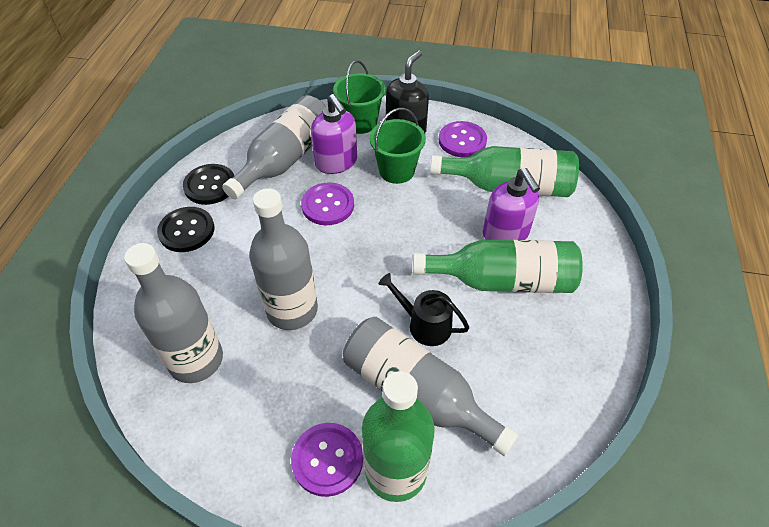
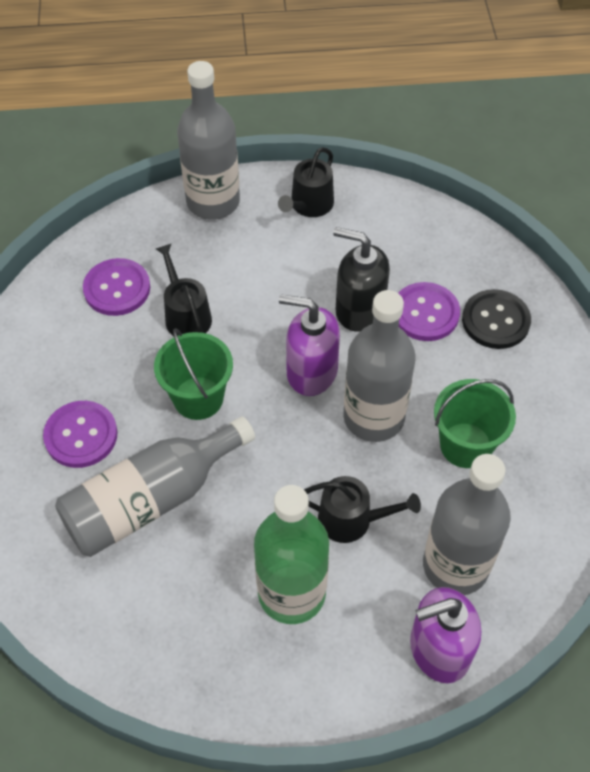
black button: [157,207,214,252] [183,164,234,205] = 2 -> [462,289,531,349] = 1
black watering can: [379,273,469,346] = 1 -> [156,243,212,336] [278,147,334,217] [304,476,421,543] = 3
green bottle: [362,371,435,502] [413,240,583,293] [430,146,579,197] = 3 -> [254,485,329,624] = 1

